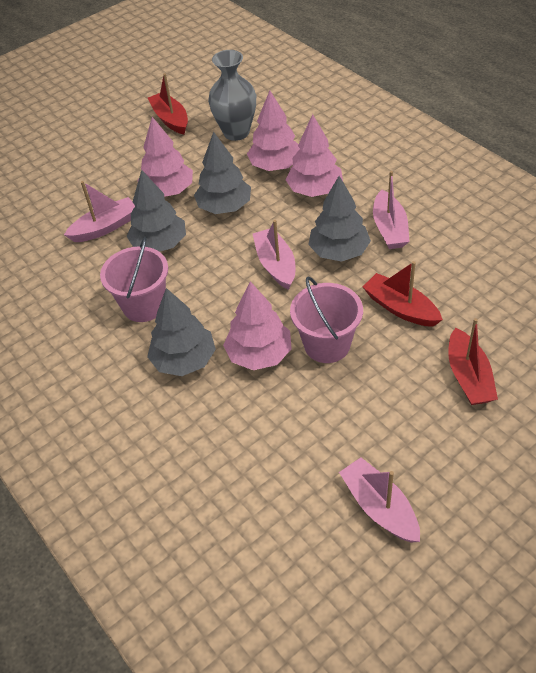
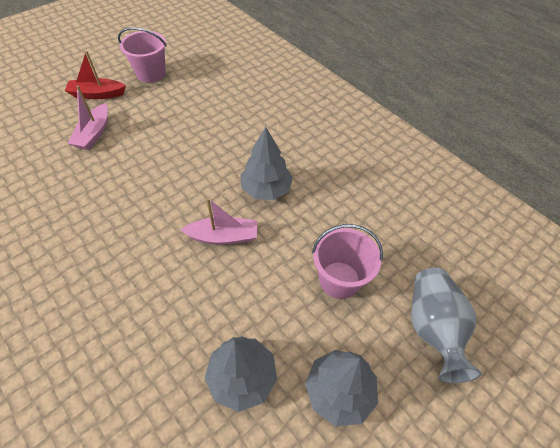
grey tree: [127,170,186,252] [147,288,216,376] [194,132,251,214] [308,176,371,262] = 4 -> [205,336,277,412] [240,127,293,200] [305,350,378,427] = 3
pink boat: [64,181,135,242] [253,220,295,290] [339,457,420,542] [373,171,410,249] = 4 -> [68,86,108,150] [180,198,257,245] = 2
pink tree: [137,117,193,197] [223,281,292,370] [247,91,300,171] [286,114,343,197] = 4 -> none = 0
red boat: [148,73,188,135] [363,261,443,327] [448,318,498,405] = 3 -> [65,51,126,99] = 1

